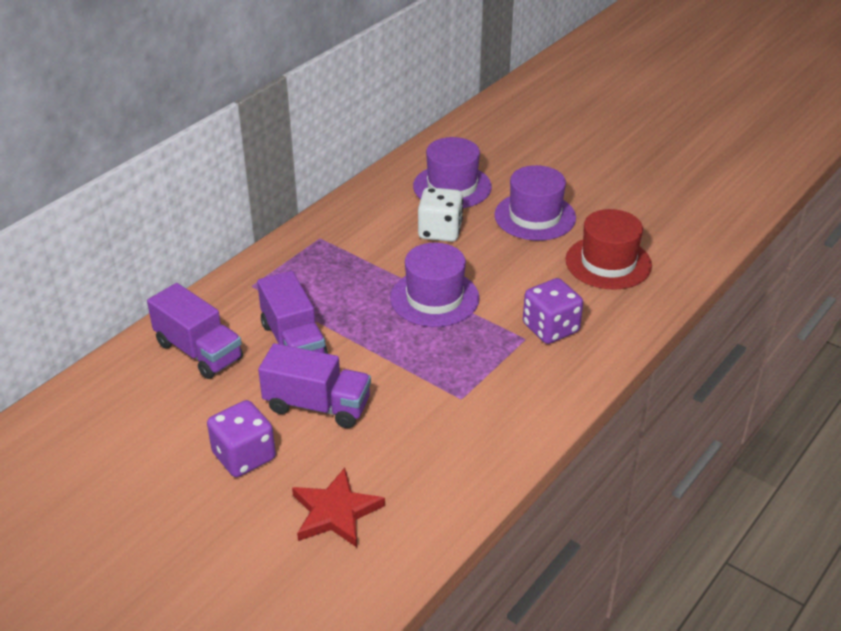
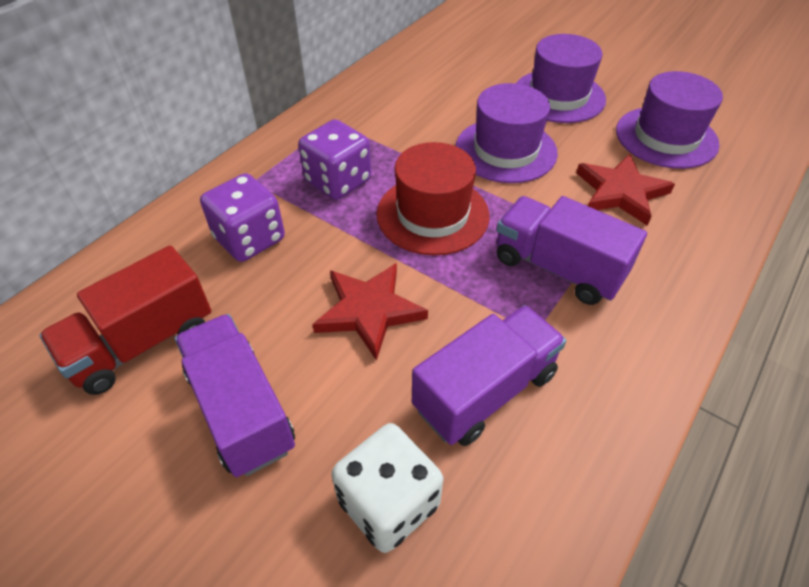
red star: [292,468,385,547] = 1 -> [312,263,428,361] [576,154,675,226] = 2
red truck: none = 0 -> [39,246,211,395] = 1

